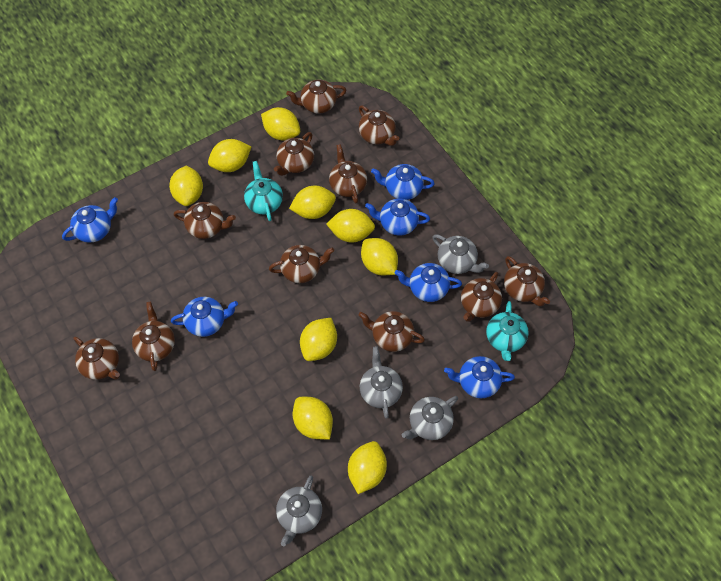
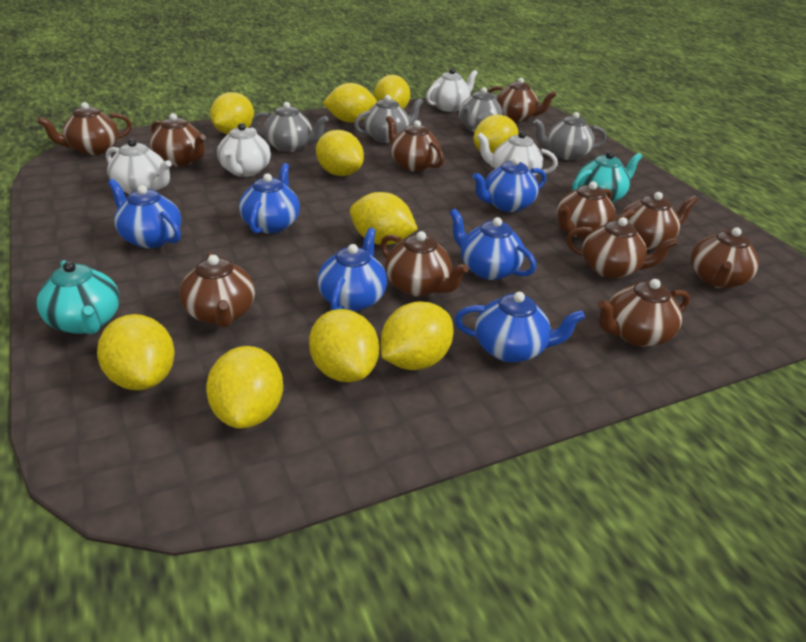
white teapot: none = 0 -> [106,139,172,194] [217,123,271,177] [426,68,478,112] [477,131,558,176] = 4
yellow lemon: [169,165,203,206] [208,139,252,172] [261,107,300,141] [289,186,336,219] [293,397,333,440] [300,318,337,361] [326,209,375,243] [348,441,387,494] [361,238,398,276] = 9 -> [97,314,175,390] [206,346,283,429] [210,92,254,134] [309,309,379,382] [316,130,364,176] [323,83,377,123] [350,192,418,245] [374,75,410,109] [381,301,454,370] [473,115,518,154] = 10

